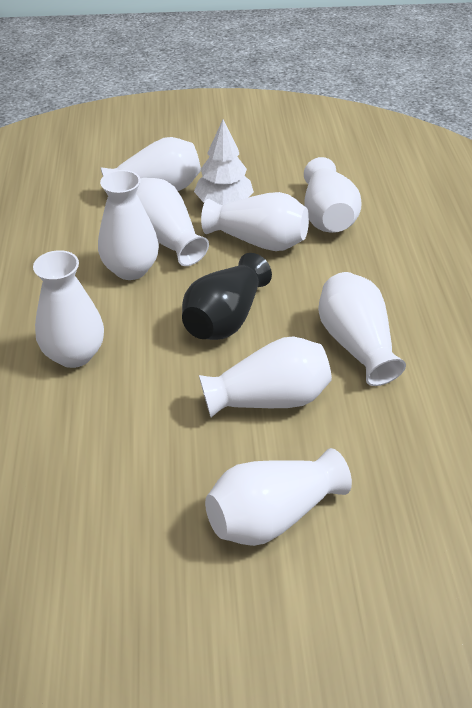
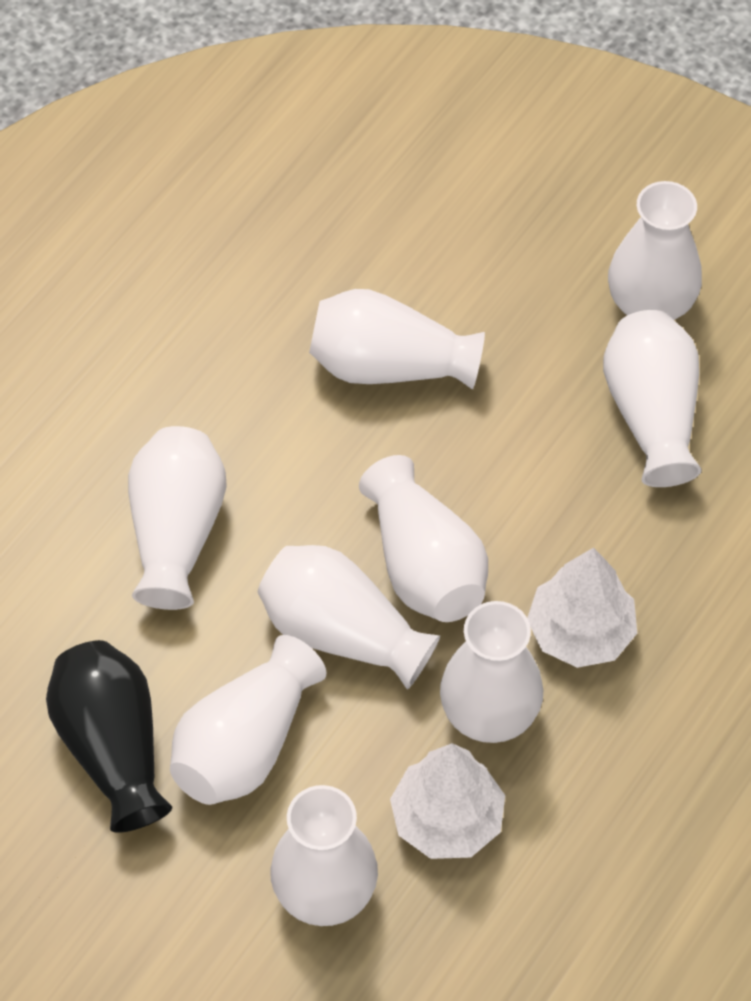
white tree: [194,119,254,205] = 1 -> [390,743,505,859] [527,547,637,668] = 2

